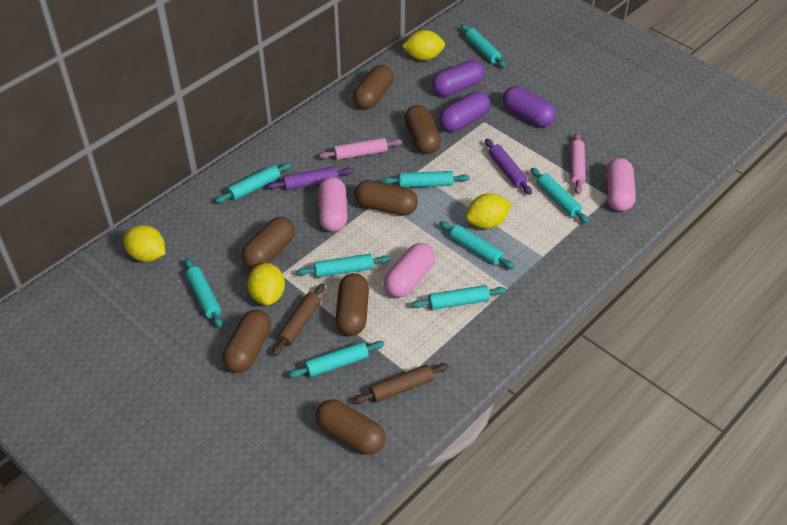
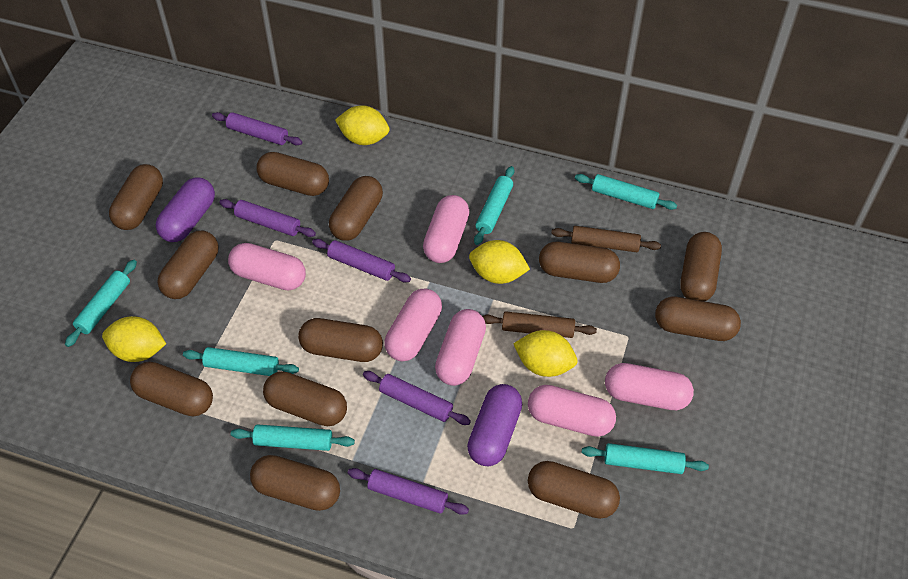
brown capsule: [222,310,271,373] [242,217,295,269] [316,399,386,455] [336,273,369,336] [353,65,394,110] [354,180,418,216] [405,105,441,154] = 7 -> [109,164,163,230] [130,362,213,416] [157,231,219,299] [250,455,340,511] [257,152,329,196] [263,371,347,426] [298,318,383,362] [329,176,383,241] [528,461,620,519] [539,242,620,283] [655,297,741,341] [680,232,722,301] = 12
pink capsule: [318,177,348,232] [384,243,435,298] [606,158,636,211] = 3 -> [228,243,306,291] [385,289,442,361] [423,195,470,263] [435,309,486,386] [528,385,616,437] [605,363,694,410] = 6
pink rolling pin: [319,138,402,160] [570,133,586,194] = 2 -> none = 0
purple capsule: [432,60,485,97] [439,91,490,132] [503,86,556,127] = 3 -> [156,178,215,242] [467,384,522,466] = 2
purple rolling pin: [267,166,354,190] [485,138,532,195] = 2 -> [212,112,302,145] [219,199,316,237] [312,239,411,283] [348,468,469,515] [363,371,471,425] = 5
turquoise rolling pin: [185,258,222,328] [215,163,292,203] [288,341,384,378] [297,254,390,277] [382,171,469,187] [411,285,506,310] [439,221,515,269] [461,24,506,68] [531,168,589,224] = 9 -> [65,260,137,347] [183,347,299,376] [231,424,355,451] [474,166,514,245] [575,174,677,210] [581,443,709,474] = 6

